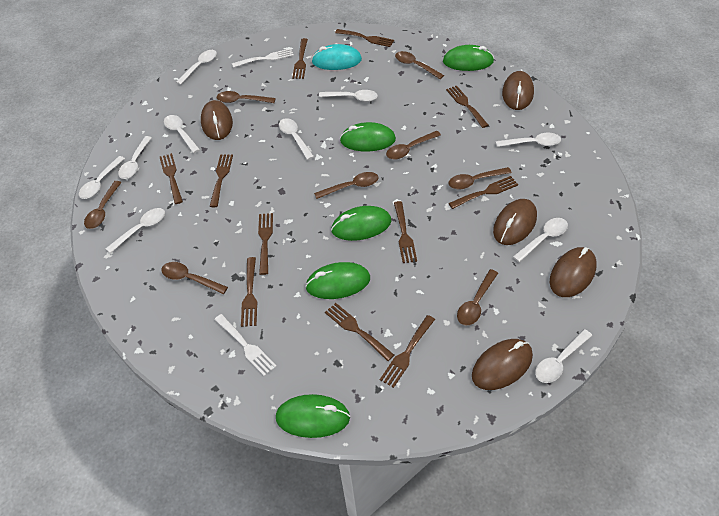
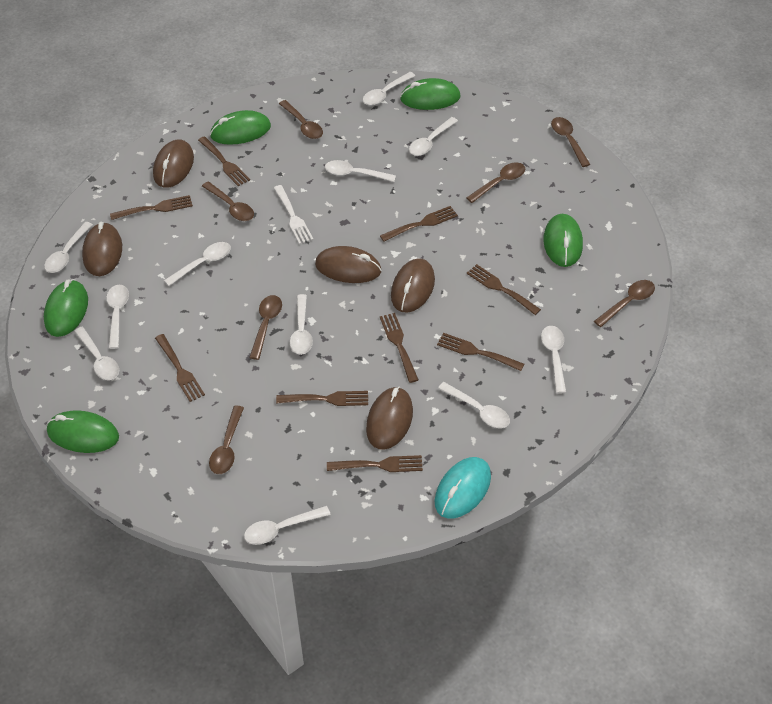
brown fork: [160,153,183,204] [209,154,233,207] [241,257,257,327] [258,213,273,275] [292,38,308,79] [325,303,394,361] [335,29,394,47] [380,315,435,388] [394,201,417,263] [446,86,489,128] [449,176,518,209] = 11 -> [110,195,193,220] [155,334,205,402] [198,136,250,186] [276,391,368,406] [327,455,423,472] [380,206,458,242] [380,313,419,383] [437,333,524,371] [467,264,541,315] = 9
brown spoon: [84,181,122,229] [162,262,228,294] [217,91,276,103] [314,172,379,199] [386,131,441,160] [395,51,444,79] [449,167,512,189] [457,269,498,325] = 8 -> [202,182,254,221] [209,406,244,474] [249,295,282,360] [279,100,323,139] [466,162,525,203] [551,117,591,167] [594,280,655,327] = 7
white fork: [214,314,277,376] [232,48,294,68] = 2 -> [274,185,313,244] = 1
white spoon: [79,156,125,199] [106,208,165,253] [118,136,152,179] [164,115,200,153] [176,50,217,85] [279,118,314,160] [319,90,378,102] [496,133,561,147] [513,218,568,262] [535,329,592,383] = 10 -> [44,222,93,273] [74,327,119,380] [106,285,129,349] [164,242,231,286] [244,506,331,545] [290,294,313,355] [325,160,396,182] [363,72,415,105] [409,117,458,156] [438,382,510,428] [541,326,566,393] = 11

